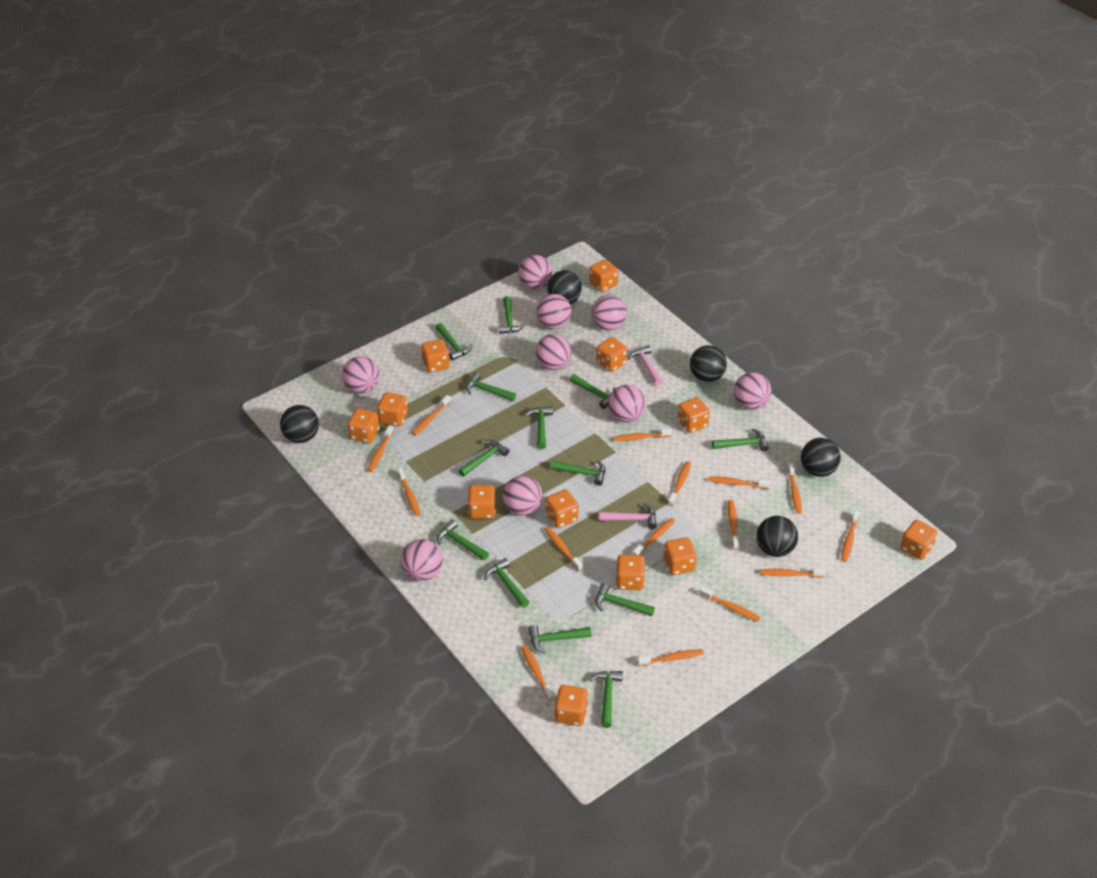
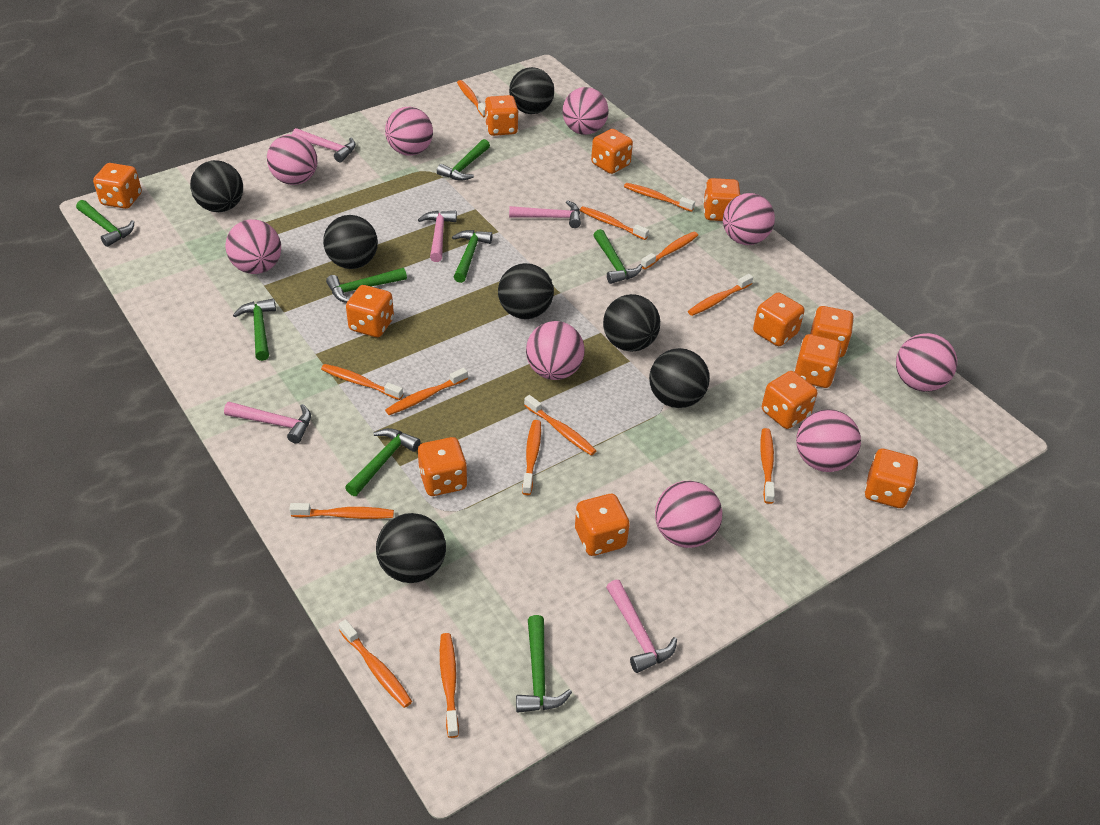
black ball: [280,405,319,443] [547,270,582,304] [690,345,727,382] [757,516,798,557] [801,438,841,477] = 5 -> [190,160,243,212] [323,215,378,269] [376,513,446,583] [498,263,554,319] [509,67,554,114] [603,294,660,352] [649,348,710,408] = 7
green hammer: [436,323,472,361] [437,520,489,561] [458,440,510,477] [466,372,516,401] [484,558,529,608] [499,296,525,334] [525,406,553,449] [528,625,591,654] [550,460,606,486] [570,374,615,409] [589,671,623,728] [595,582,655,616] [712,428,769,451] = 13 -> [76,200,134,247] [233,298,276,361] [326,268,407,303] [345,428,420,496] [437,139,490,181] [452,230,493,283] [516,615,572,713] [593,229,642,284] = 8
orange toothbrush: [368,425,394,472] [397,468,421,516] [412,395,451,435] [521,645,554,701] [544,527,583,571] [613,428,672,441] [633,518,675,555] [637,649,704,666] [668,461,691,506] [700,587,761,622] [708,477,770,489] [728,500,739,550] [760,568,826,578] [787,463,802,514] [841,510,859,562] = 15 -> [289,503,394,519] [321,364,403,400] [339,619,412,708] [385,368,468,415] [440,633,459,738] [457,80,485,118] [522,420,541,495] [524,395,597,456] [580,206,649,240] [624,183,695,212] [641,232,698,269] [688,274,753,316] [760,428,775,504] = 13
pink hammer: [599,503,657,529] [628,345,663,386] = 2 -> [224,402,311,444] [292,128,356,162] [418,211,457,262] [509,200,581,228] [606,580,677,673] = 5

